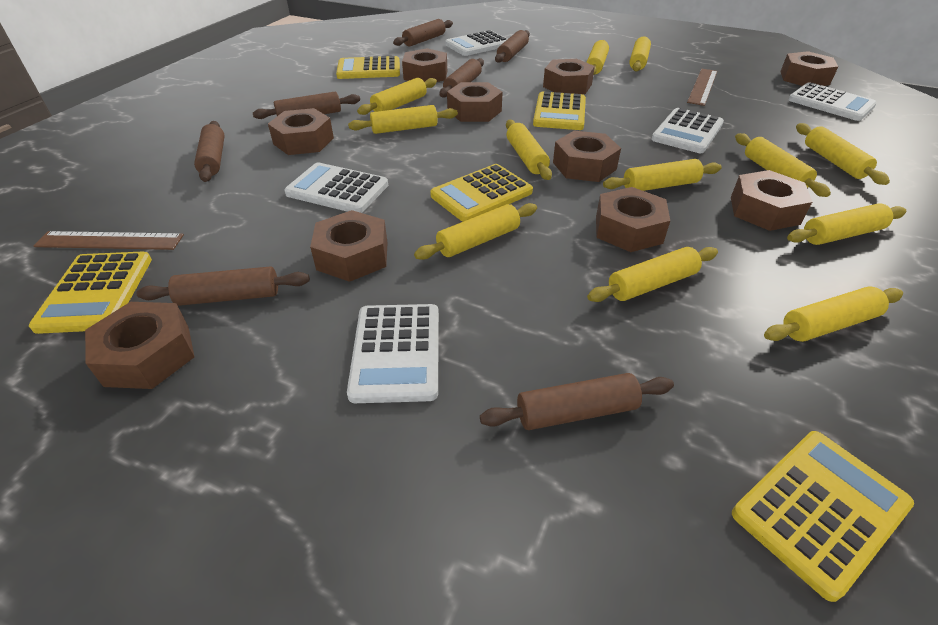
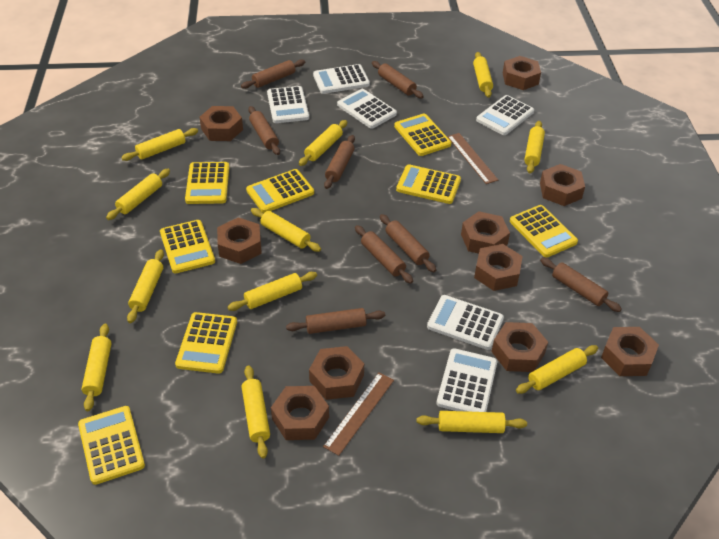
brown rolling pin: [137,266,310,306] [194,121,225,182] [253,92,360,119] [393,19,453,47] [440,58,484,98] [480,373,674,430] [495,30,530,63] = 7 -> [241,59,305,89] [248,106,280,155] [286,308,385,334] [324,135,355,189] [355,225,413,284] [372,61,424,98] [380,214,436,272] [540,257,622,312] = 8
white calculator: [284,163,388,213] [347,304,439,403] [445,30,507,56] [651,108,724,153] [788,82,877,121] = 5 -> [267,86,309,123] [313,64,370,94] [337,89,397,129] [427,295,504,350] [436,348,497,412] [476,95,534,135] = 6
yellow calculator: [29,252,152,334] [336,56,400,79] [430,164,533,222] [533,91,586,130] [732,431,914,602] = 5 -> [78,406,145,485] [160,220,215,274] [175,312,237,373] [185,162,229,204] [246,169,314,213] [394,113,451,156] [396,165,461,204] [510,205,578,258] = 8

